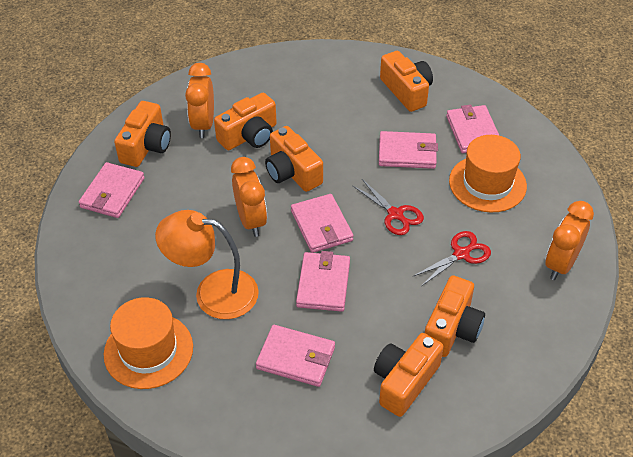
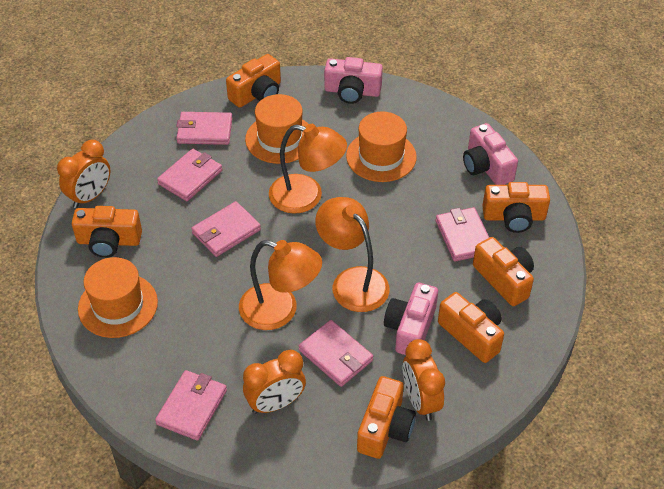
orange hat: [104,297,193,389] [449,135,527,212] = 2 -> [78,257,158,338] [245,94,308,164] [346,112,417,182] = 3
orange lamp: [155,210,259,319] = 1 -> [239,240,322,330] [269,124,347,214] [315,197,390,312] = 3
pink camera: none = 0 -> [324,57,383,104] [384,283,438,355] [463,123,518,185] = 3
red scissors: [352,179,424,235] [412,231,491,286] = 2 -> none = 0

